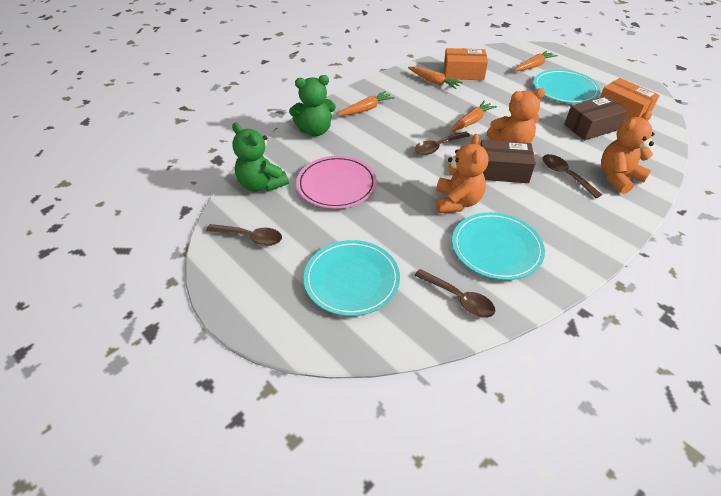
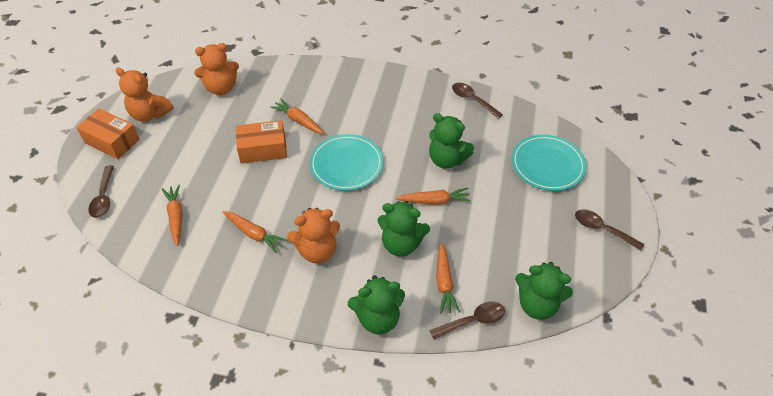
brown box: [480,140,535,183] [564,96,628,140] = 2 -> none = 0
green teddy bear: [232,123,289,192] [289,75,336,136] = 2 -> [348,275,405,334] [377,201,430,257] [429,113,474,169] [515,262,573,320] = 4
orange carrot: [337,91,395,116] [408,66,463,89] [451,101,497,131] [514,50,558,71] = 4 -> [162,185,183,246] [223,211,287,253] [270,99,324,134] [396,188,471,205] [436,243,460,314] = 5
pink plate: [296,156,377,209] = 1 -> none = 0
turquoise plate: [304,240,400,316] [452,212,545,280] [533,69,600,104] = 3 -> [309,134,383,191] [511,134,586,191] = 2

